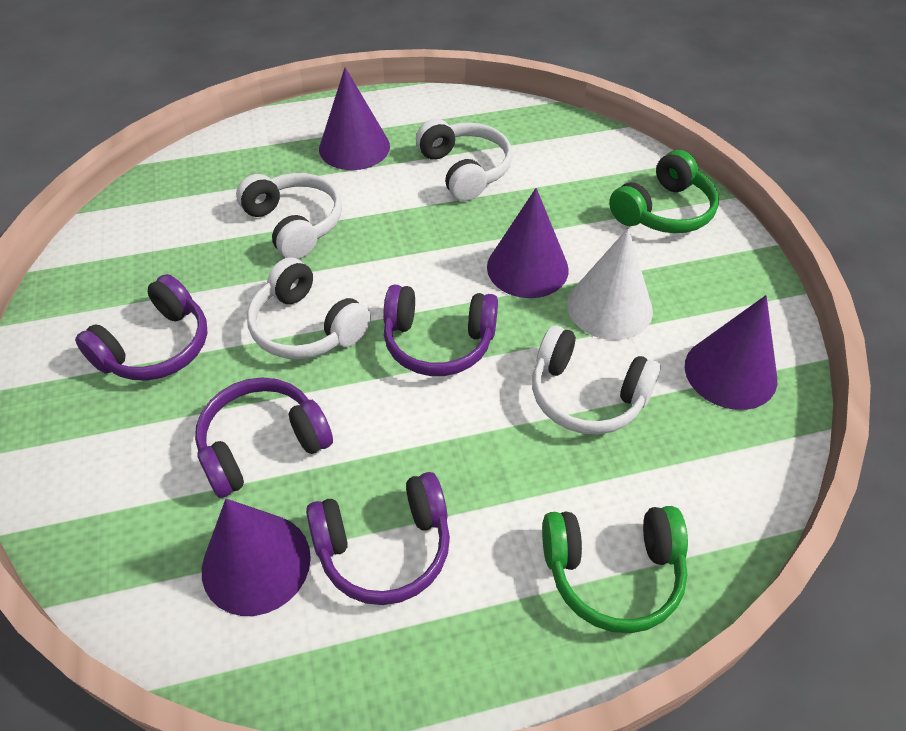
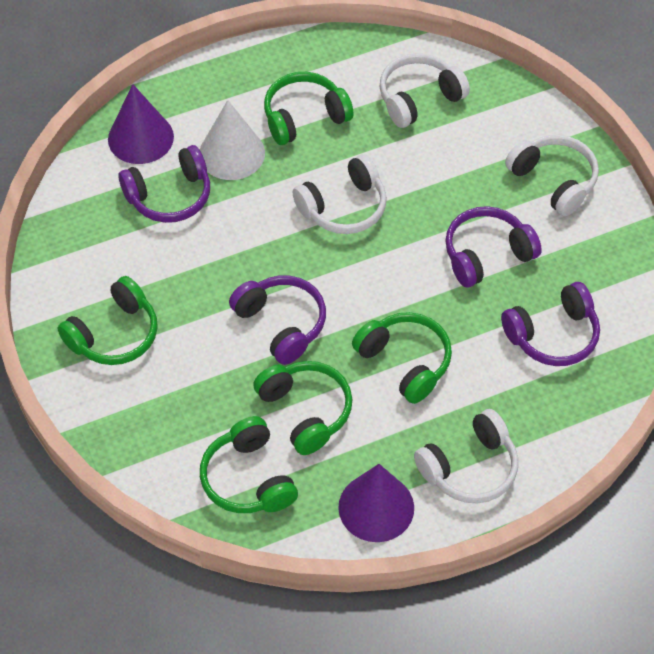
green headphones: [542,506,688,633] [609,150,719,233] = 2 -> [57,276,158,365] [200,416,298,513] [253,361,353,455] [264,72,354,145] [352,312,452,404] = 5
purple cone: [202,499,311,616] [319,67,390,170] [487,188,569,298] [685,295,777,410] = 4 -> [108,84,174,164] [338,464,414,542] = 2

